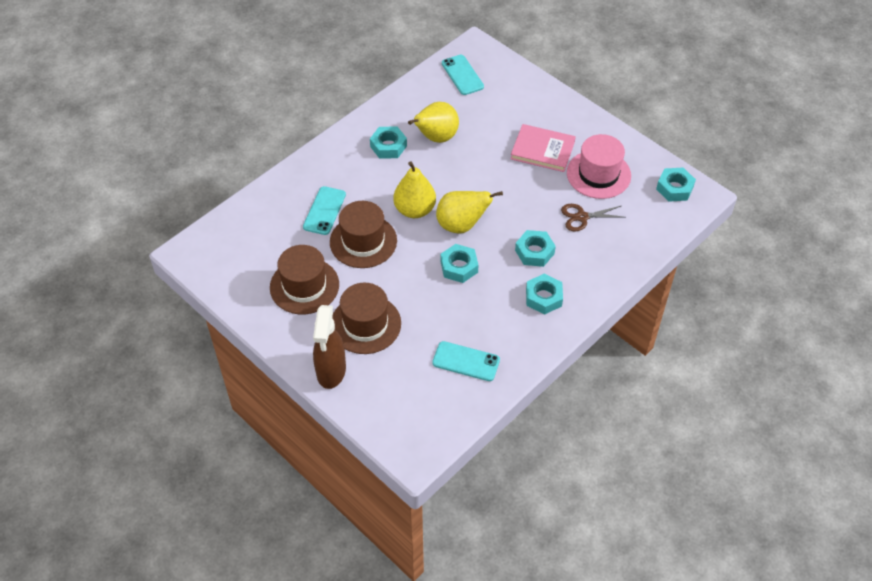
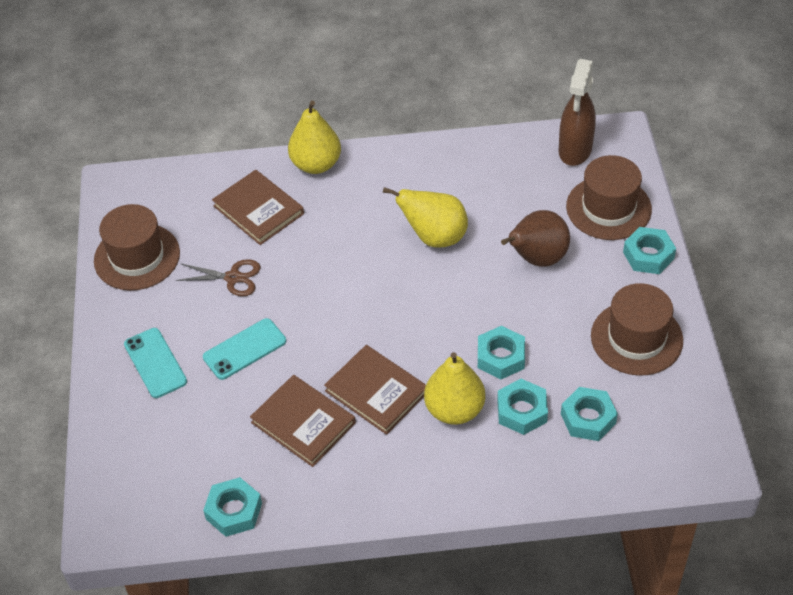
brown book: none = 0 -> [212,170,304,245] [250,375,356,467] [324,345,426,435] = 3
brown pear: none = 0 -> [501,210,570,267] = 1
pink book: [510,124,576,172] = 1 -> none = 0
pink hat: [567,134,631,199] = 1 -> none = 0
turquoise phone: [303,186,346,235] [432,341,500,381] [442,55,484,95] = 3 -> [124,328,187,398] [203,318,286,380] = 2

